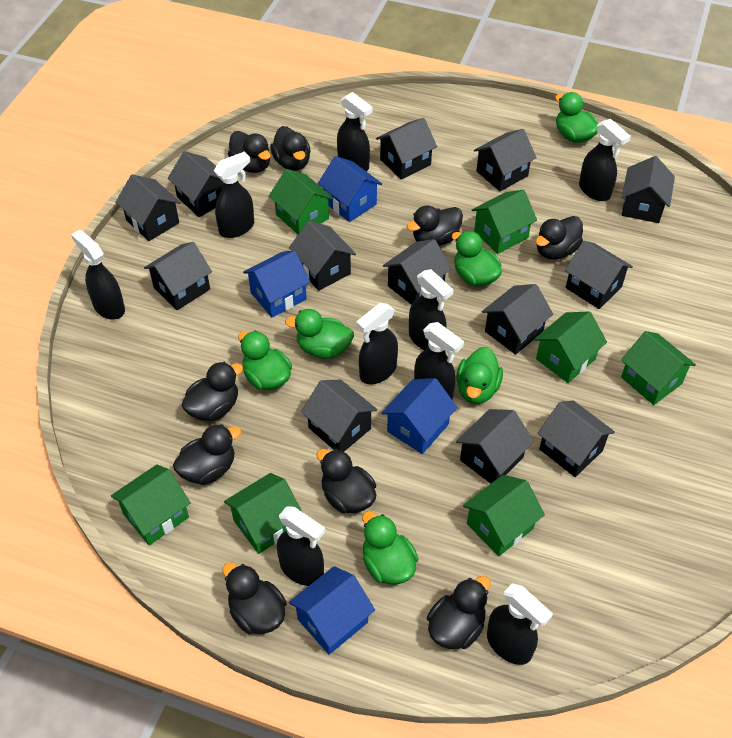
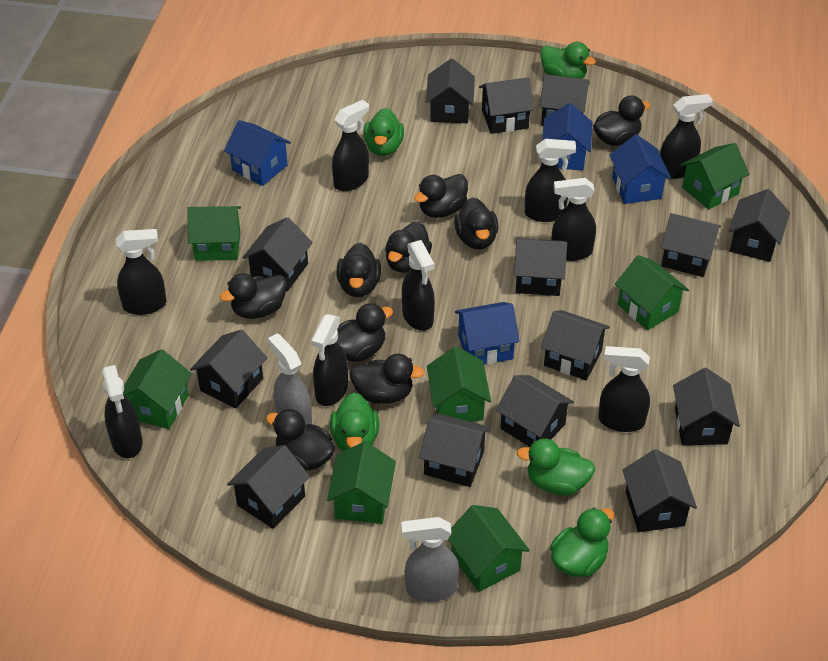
black house: [116,174,181,241] [144,242,212,310] [168,151,223,217] [289,221,356,291] [301,380,377,452] [376,118,437,180] [383,239,452,305] [456,409,534,484] [474,129,537,191] [482,284,553,355] [537,400,615,477] [565,241,633,309] [622,156,675,223] = 13 -> [190,329,267,409] [227,445,310,529] [242,217,313,291] [419,413,490,487] [426,58,475,123] [479,77,534,134] [496,375,574,447] [514,238,567,296] [540,74,590,126] [541,310,610,380] [623,449,697,532] [661,213,721,277] [673,368,740,445] [729,189,790,262] = 14
green duck: [238,330,292,390] [285,309,354,359] [362,511,418,585] [452,231,502,287] [456,347,503,404] [555,92,598,143] = 6 -> [330,393,379,451] [363,108,404,156] [516,439,595,496] [540,42,596,79] [550,508,614,577] = 5
grey spray bottle: none = 0 -> [268,333,312,425] [401,517,459,602] = 2

